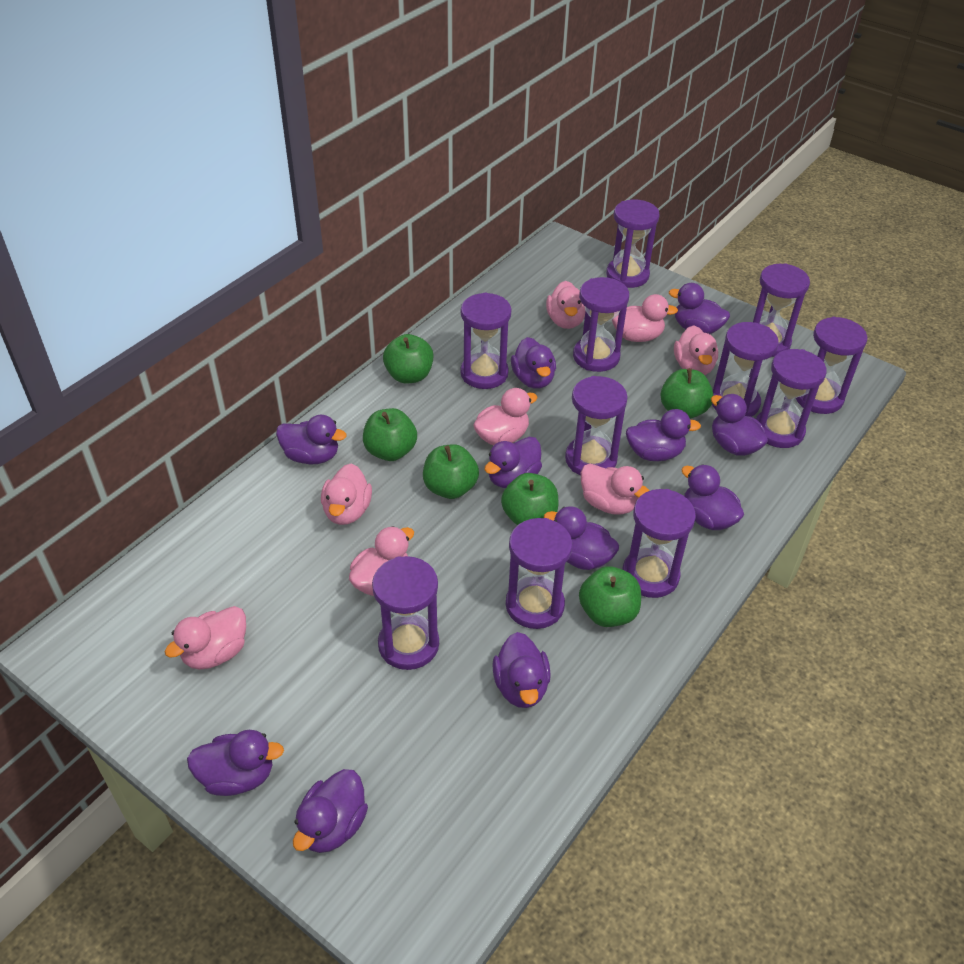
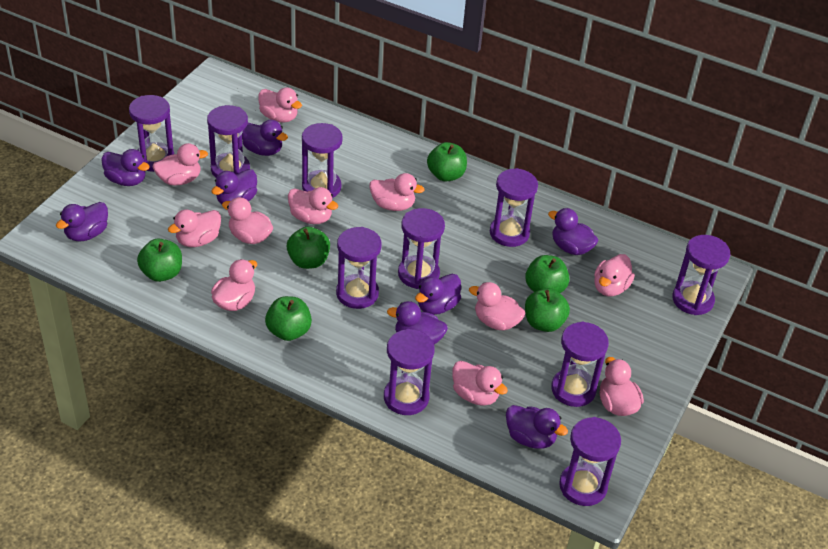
pink duck: [165,606,246,670] [321,463,372,525] [349,526,414,596] [473,388,538,445] [546,281,586,329] [581,464,649,515] [612,294,678,342] [674,325,718,375] = 8 -> [152,143,208,186] [168,209,221,247] [211,259,257,311] [222,197,273,244] [258,87,302,123] [288,187,338,224] [369,173,425,211] [452,361,508,406] [469,282,525,330] [594,254,635,296] [600,357,644,416] = 11
purple duck: [187,730,284,796] [276,415,347,464] [293,769,368,853] [484,437,542,488] [492,632,551,708] [511,337,556,389] [544,506,619,570] [626,409,701,461] [669,283,730,334] [681,464,744,530] [711,394,768,456] = 11 -> [56,202,108,242] [101,149,150,186] [211,169,257,205] [242,120,288,156] [387,301,448,345] [415,274,461,315] [506,405,568,449] [548,208,599,255] = 8
purple hourglass: [372,556,439,670] [460,292,511,389] [506,518,572,629] [565,376,628,475] [573,277,629,372] [606,199,660,288] [622,489,696,598] [712,322,779,417] [753,263,810,357] [756,349,827,448] [796,317,867,414] = 11 -> [129,95,174,172] [207,105,250,178] [302,123,343,198] [336,227,382,309] [384,329,435,415] [398,208,445,289] [490,168,538,247] [551,322,609,407] [559,417,621,506] [672,235,730,315] = 10

